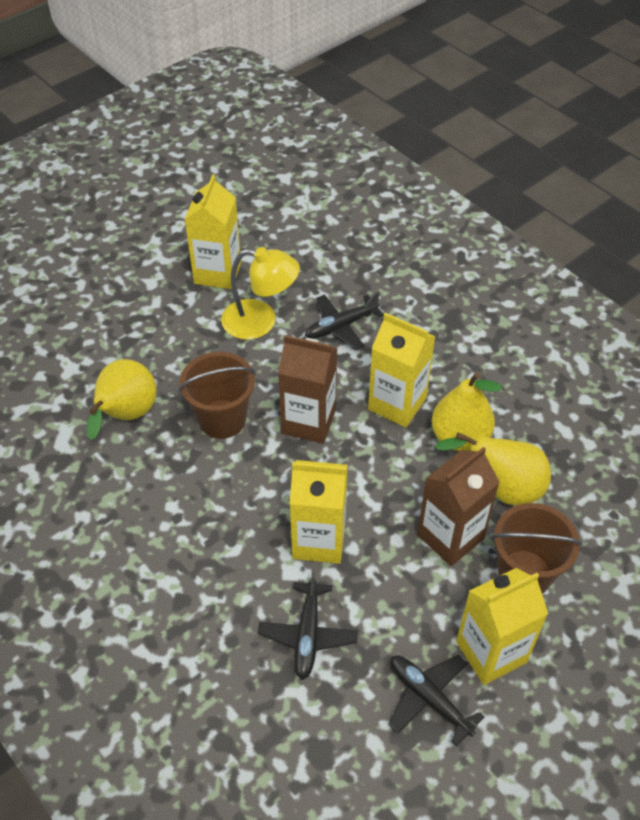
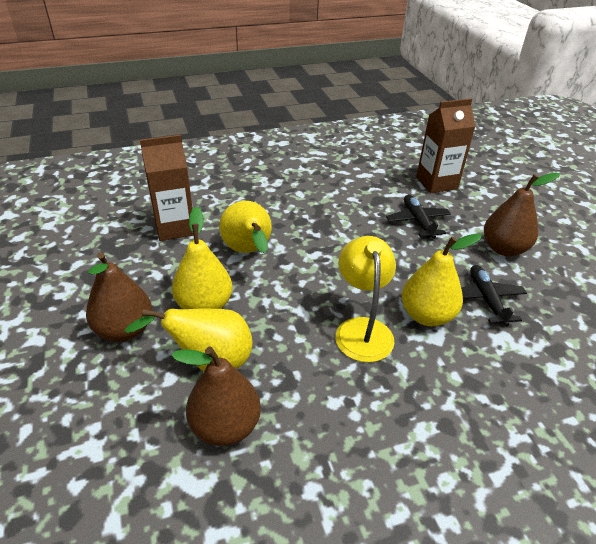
black plane: [258,570,358,680] [305,291,384,350] [389,655,485,746] = 3 -> [386,194,451,239] [461,265,527,326] = 2
brown bucket: [179,352,255,439] [492,503,582,594] = 2 -> none = 0
brown pear: none = 0 -> [86,252,152,342] [171,346,261,446] [484,172,560,256] = 3
yellow carton: [184,174,241,289] [290,460,348,564] [368,313,436,427] [456,568,548,685] = 4 -> none = 0
yellow pear: [87,359,156,440] [431,372,502,451] [435,432,551,505] = 3 -> [124,308,253,371] [172,206,232,309] [219,201,272,253] [402,234,482,326] = 4

